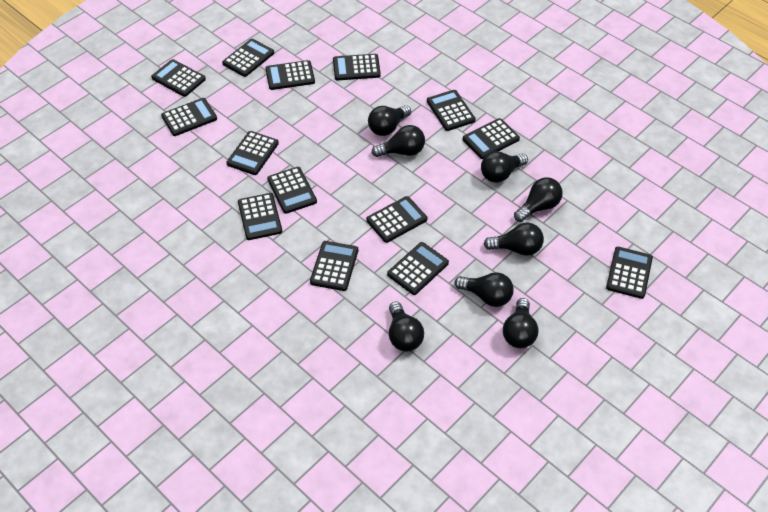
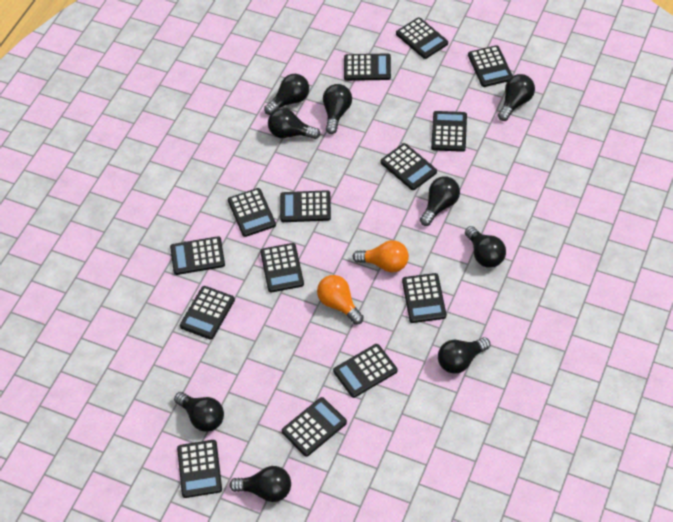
black light bulb: [368,105,411,136] [372,125,425,157] [389,301,424,351] [455,272,514,307] [481,151,528,183] [484,223,544,256] [503,298,539,348] [514,177,563,222] = 8 -> [174,392,224,432] [230,466,291,502] [264,74,309,115] [268,108,320,139] [323,84,352,134] [420,176,460,226] [438,337,490,374] [465,226,506,268] [498,74,535,121] = 9
orange light bulb: none = 0 -> [317,275,364,325] [352,240,409,272] = 2

